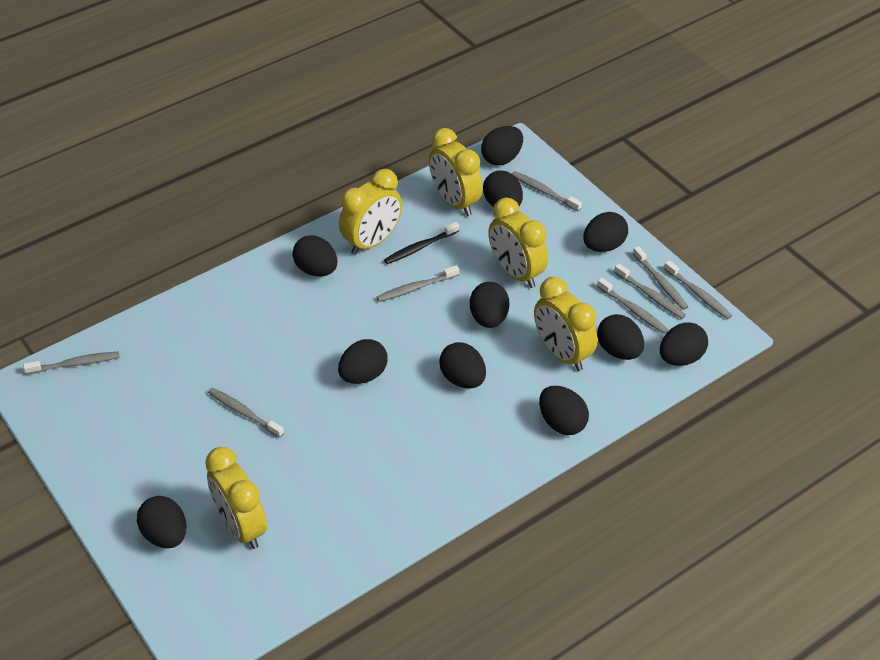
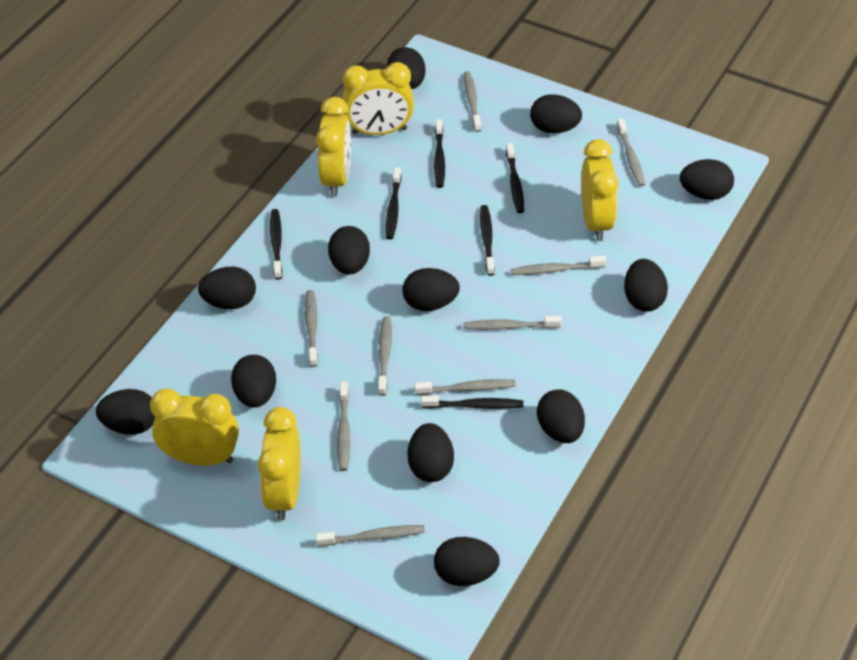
black egg: [137,496,187,548] [292,235,337,277] [338,339,388,384] [439,342,486,389] [470,282,509,328] [481,126,523,166] [483,170,523,207] [539,386,589,435] [583,212,628,252] [597,314,644,360] [660,322,708,366] = 11 -> [96,389,155,435] [198,267,256,309] [231,355,276,408] [328,226,370,274] [387,47,426,89] [402,268,460,311] [408,423,454,482] [434,537,500,586] [530,94,582,133] [537,389,585,443] [624,259,668,312] [680,159,734,200] = 12
black toothbrush: [384,222,459,264] = 1 -> [270,209,282,280] [386,167,401,239] [421,396,524,409] [434,119,445,188] [480,205,495,276] [506,143,524,213] = 6
grey toothbrush: [23,351,119,374] [208,387,284,438] [377,265,459,302] [512,171,582,211] [597,278,669,334] [614,263,686,319] [633,246,688,310] [664,260,732,319] = 8 -> [305,290,318,367] [316,525,425,546] [337,382,350,471] [378,316,392,396] [414,379,516,395] [463,316,562,330] [464,71,481,132] [511,256,606,275] [617,119,645,187] = 9

